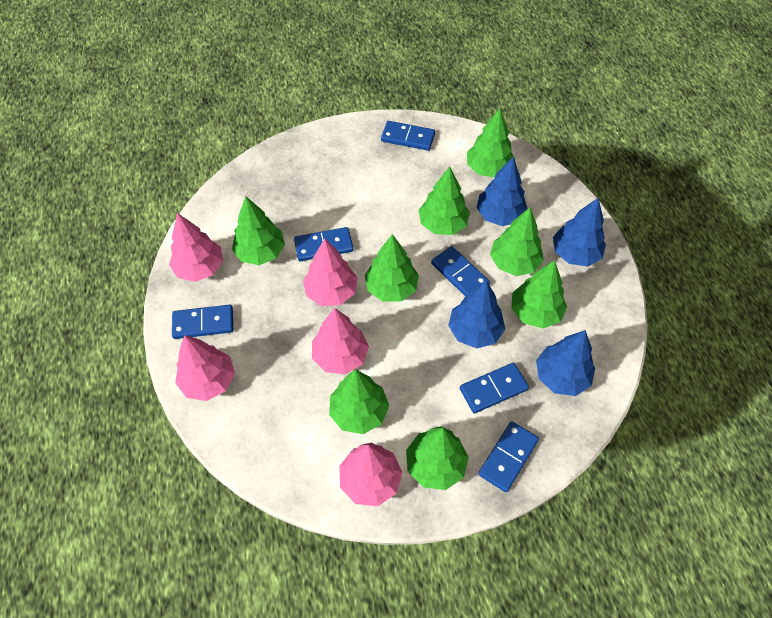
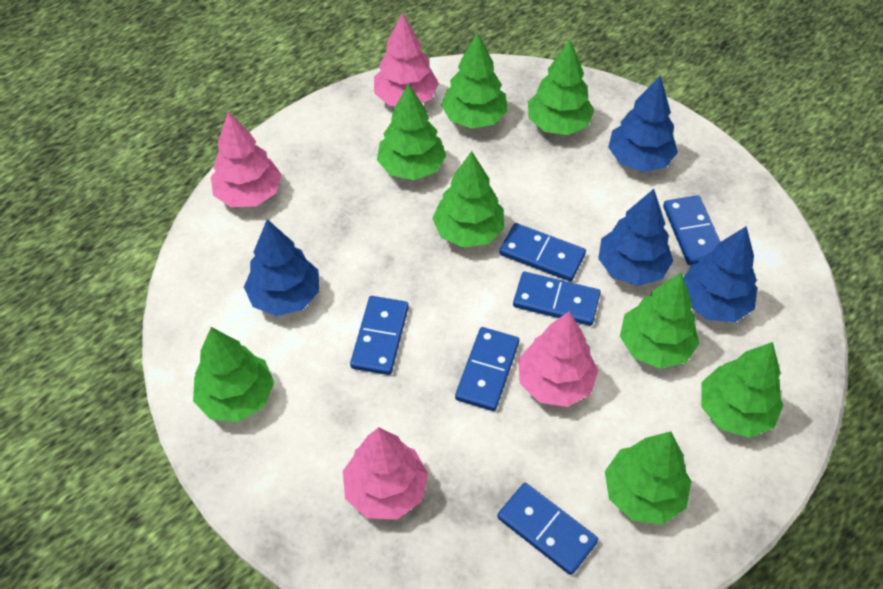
pink tree: [169,213,223,282] [175,335,235,401] [303,239,358,306] [312,308,369,374] [339,443,403,506] = 5 -> [211,112,282,207] [343,427,428,519] [374,12,439,106] [518,311,598,407] = 4

